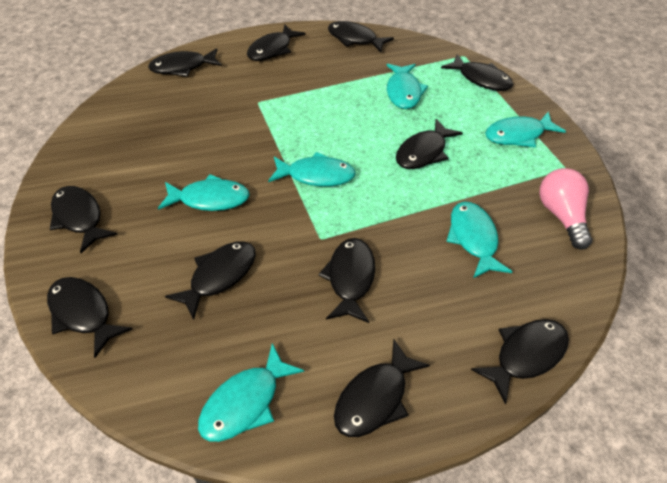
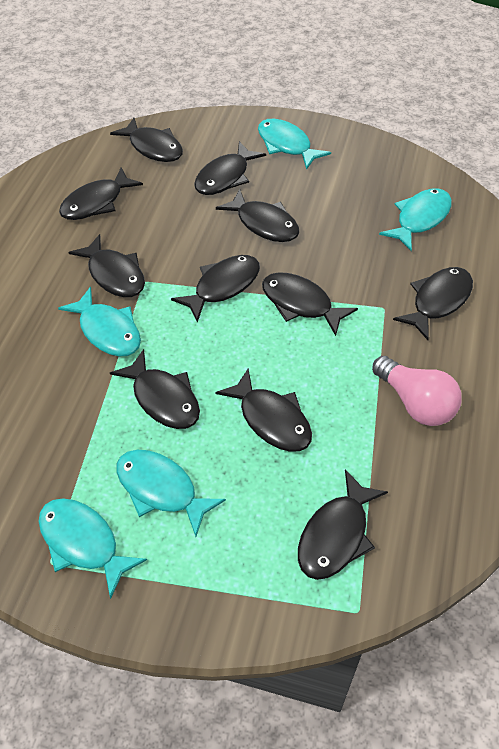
turquoise fish: [158,174,250,211] [198,343,304,442] [268,152,356,187] [387,64,428,109] [446,202,512,278] [485,112,566,148] = 6 -> [38,498,147,599] [58,287,141,356] [116,450,226,537] [258,119,331,170] [379,188,452,251] = 5

